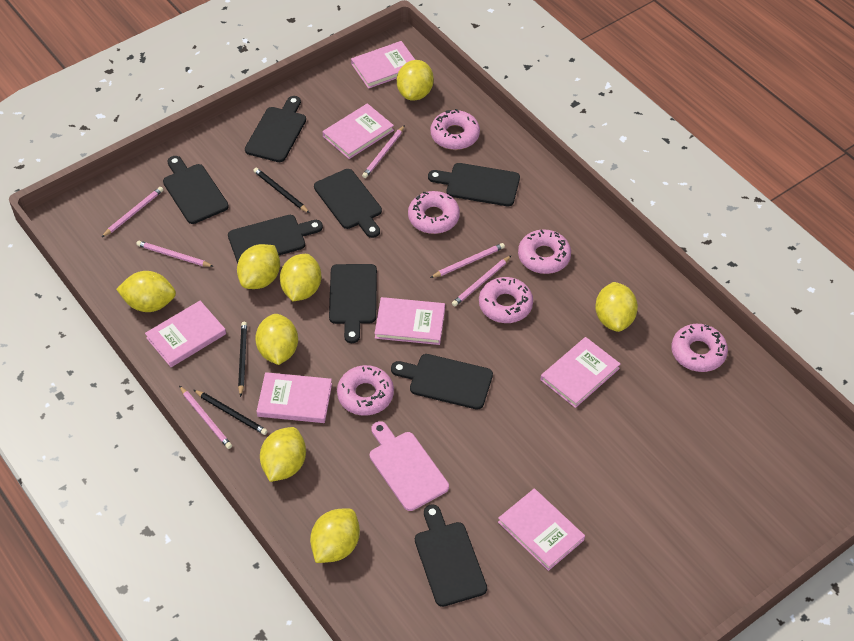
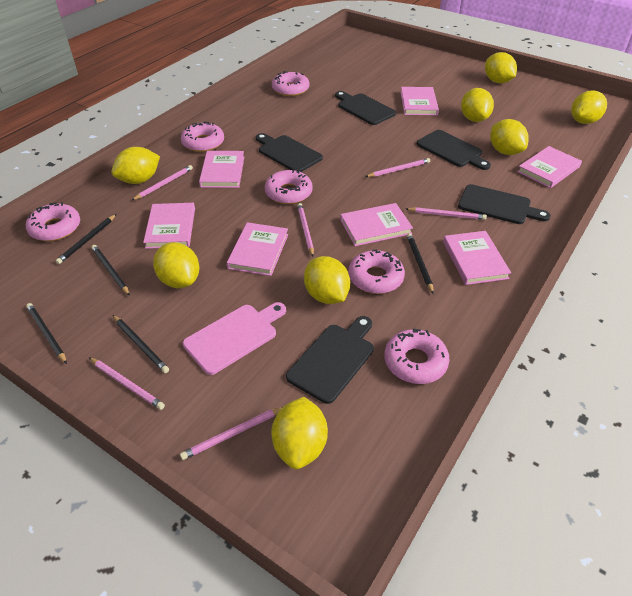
black cutting board: [163,156,229,224] [228,215,323,263] [245,96,306,162] [314,169,382,238] [329,264,377,343] [391,354,493,410] [415,504,487,607] [428,163,520,206] = 8 -> [256,133,323,172] [286,316,374,404] [335,91,396,125] [417,130,491,170] [458,184,551,224] = 5
black pencil: [194,390,268,435] [238,322,247,397] [253,168,310,213] = 3 -> [26,303,67,364] [56,214,116,264] [91,245,130,296] [113,315,169,373] [407,233,434,294] = 5

